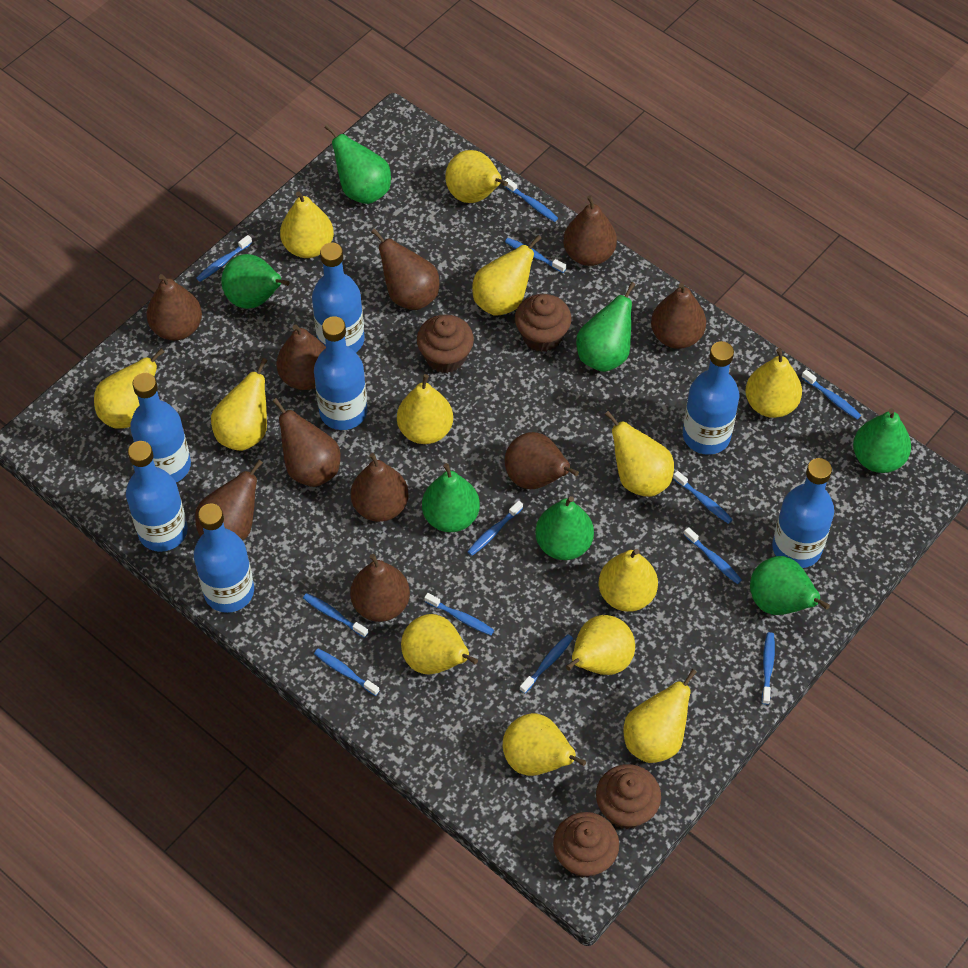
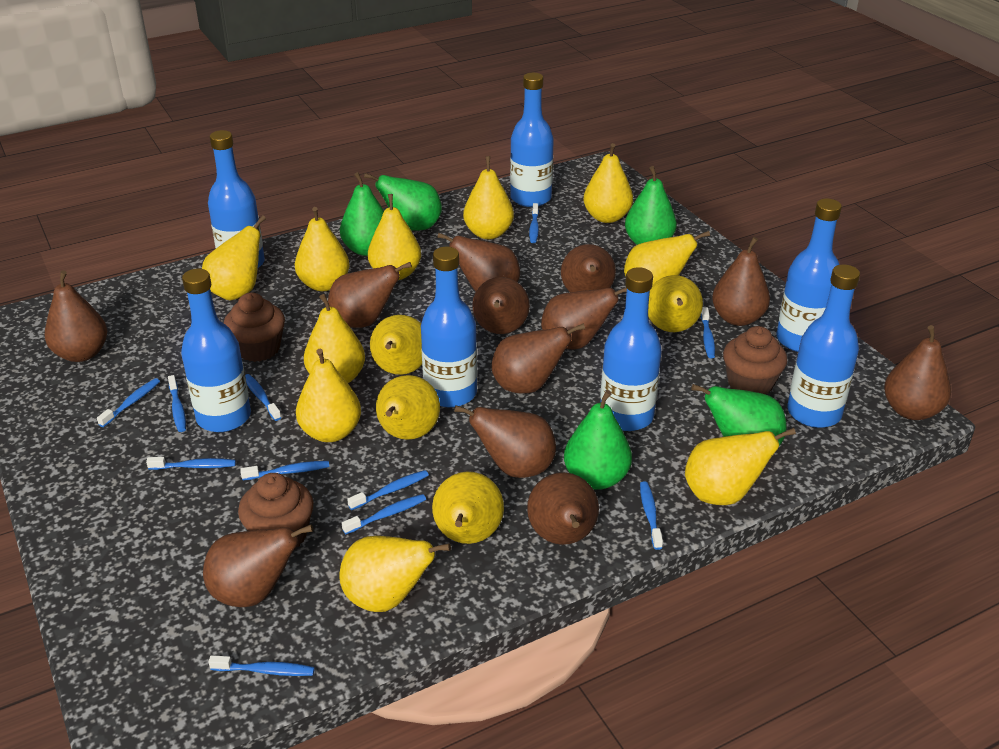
blue toothbrush: [196,235,252,282] [303,593,368,638] [314,649,380,696] [424,593,494,635] [467,501,523,556] [504,178,558,222] [505,238,566,273] [520,634,573,694] [673,471,733,524] [684,527,742,584] [762,632,775,705] [801,370,861,420] = 12 -> [97,378,160,427] [146,457,236,470] [168,375,186,432] [208,655,315,676] [240,461,329,480] [245,374,281,421] [342,494,426,534] [347,470,429,510] [529,203,539,243] [640,482,663,550] [701,307,715,358] = 11
brown cupcake: [417,314,474,373] [515,294,571,352] [553,812,619,878] [596,764,661,830] = 4 -> [224,293,285,362] [238,473,313,550] [723,326,787,395] = 3
brown pear: [146,274,202,341] [195,460,263,540] [272,398,340,487] [276,324,326,390] [350,554,410,622] [351,453,409,522] [371,228,439,310] [505,432,579,489] [563,195,617,266] [651,283,706,349] = 10 -> [45,270,107,362] [203,525,313,607] [328,262,412,328] [437,232,520,291] [454,405,556,478] [472,277,530,334] [492,323,585,393] [527,472,599,545] [541,288,627,350] [561,244,616,292] [712,237,770,326] [884,325,951,420] = 12
green pear: [221,254,290,309] [324,124,391,204] [422,463,480,532] [535,496,594,560] [576,282,636,372] [750,556,830,615] [853,408,911,473] = 7 -> [340,172,384,256] [364,173,442,231] [564,390,632,490] [625,166,677,245] [692,384,786,446] = 5
yellow pear: [94,348,164,429] [211,358,268,451] [280,191,334,258] [397,374,453,444] [401,614,478,675] [445,150,508,203] [472,235,542,316] [503,713,586,776] [566,615,635,675] [599,549,658,612] [604,411,674,497] [624,669,697,763] [745,348,802,418] = 13 -> [202,215,266,301] [295,207,350,291] [296,349,361,442] [304,294,365,383] [339,536,451,612] [368,194,421,280] [370,315,422,375] [376,375,440,440] [432,472,504,544] [463,156,514,239] [584,143,633,223] [624,231,710,285] [648,275,703,332] [685,428,796,505] = 14

